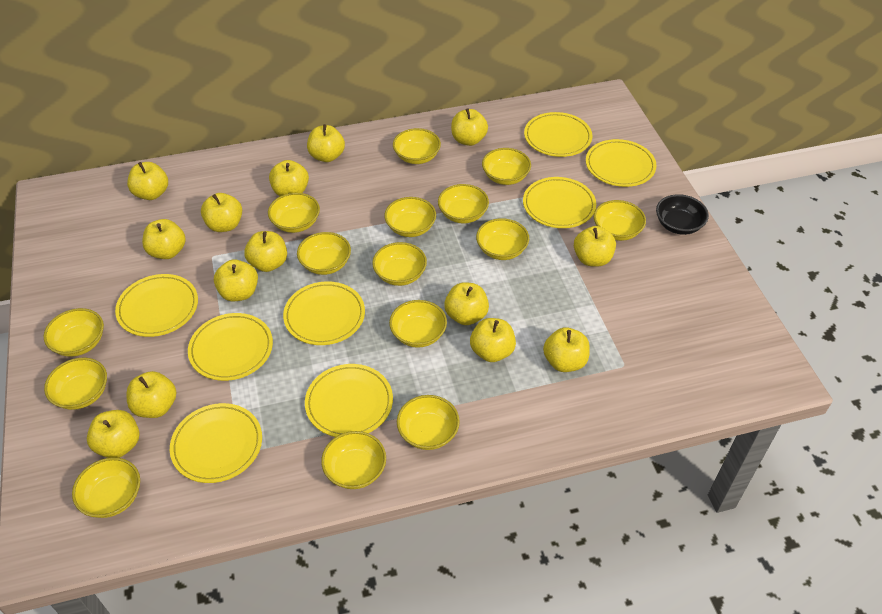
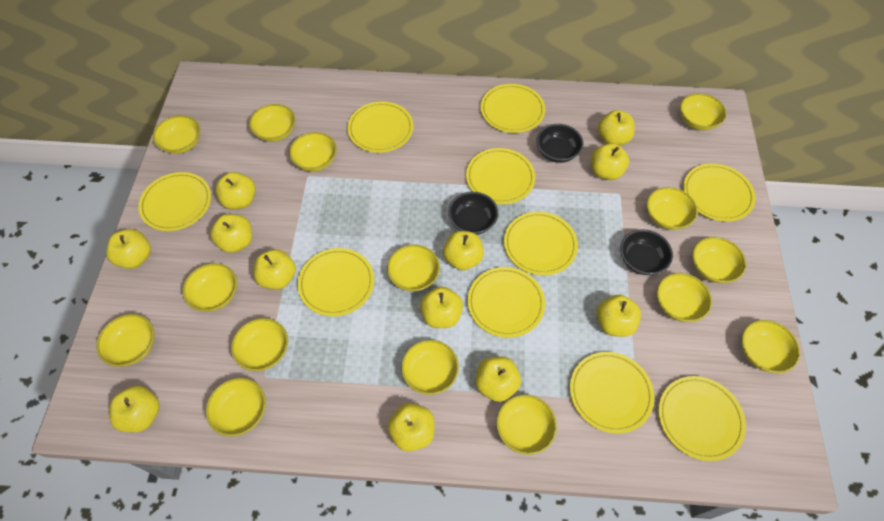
black bowl: [656,194,709,235] = 1 -> [448,192,498,235] [536,124,583,163] [620,229,673,275] = 3
yellow apple: [87,410,139,458] [127,162,168,200] [127,371,176,418] [142,219,186,259] [201,193,242,232] [214,259,258,301] [244,231,287,272] [269,160,309,196] [307,124,345,162] [444,282,489,325] [451,108,488,146] [470,318,516,362] [543,328,590,372] [574,226,616,267] = 14 -> [106,229,151,269] [109,385,160,432] [210,214,252,253] [215,172,256,210] [253,249,296,290] [388,403,435,451] [420,286,463,328] [443,231,484,270] [475,356,521,402] [591,143,629,180] [596,295,641,337] [598,110,635,145] = 12
yellow plate: [115,274,198,337] [170,403,262,483] [188,313,273,381] [283,281,365,345] [305,364,393,437] [523,177,596,228] [524,112,592,157] [586,139,657,187] = 8 -> [138,172,211,231] [298,248,374,316] [347,101,413,153] [466,148,535,204] [467,267,545,338] [481,84,545,133] [504,212,578,275] [570,352,654,434] [658,376,746,461] [683,163,756,222] = 10

